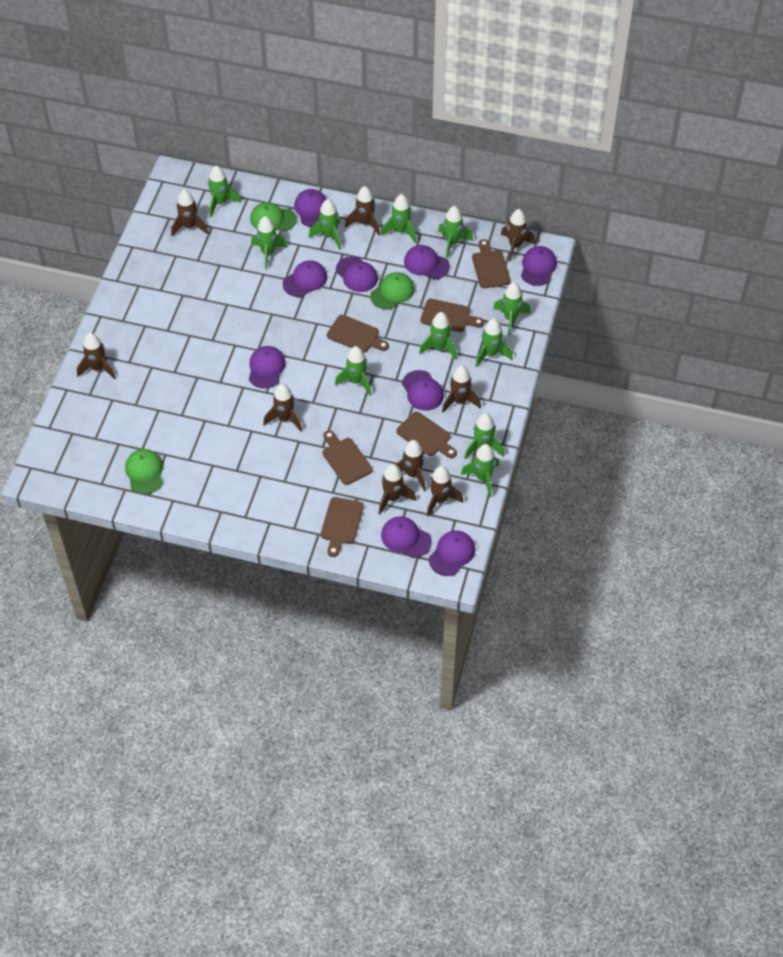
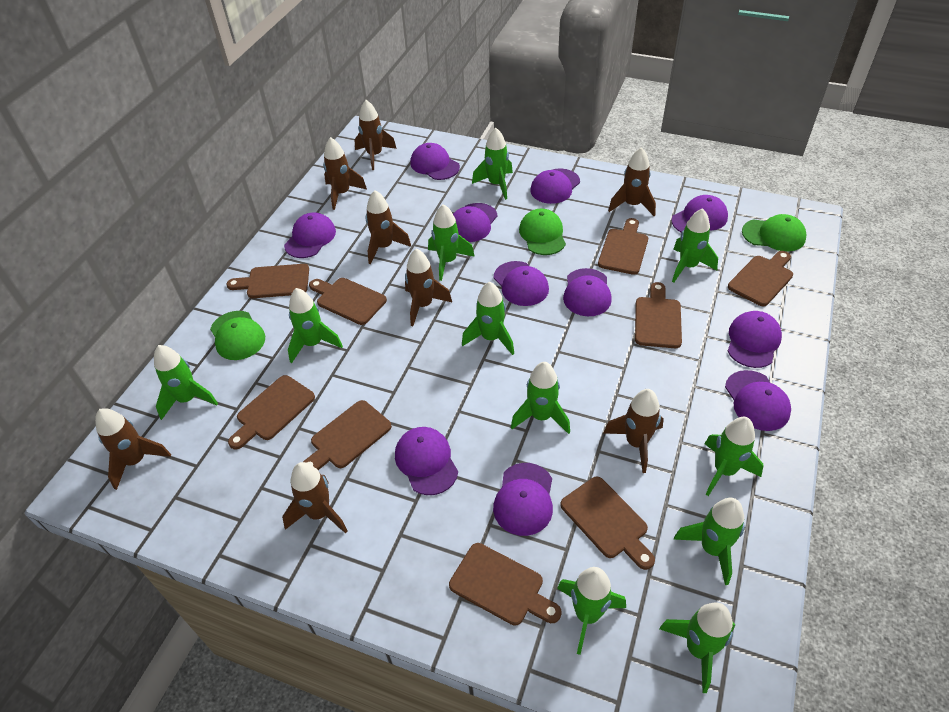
brown cutting board: [321,497,364,557] [323,430,373,485] [327,315,389,353] [396,412,457,458] [420,299,484,332] [472,239,511,288] = 6 -> [227,264,309,298] [228,375,315,449] [303,400,392,470] [309,278,387,325] [449,543,562,626] [560,477,655,570] [598,218,648,275] [635,282,682,348] [728,251,793,306] = 9
brown rocket: [77,333,116,379] [171,190,208,237] [263,384,302,431] [345,186,380,235] [379,464,416,514] [395,440,426,491] [426,466,463,516] [442,366,481,413] [501,209,536,262] = 9 -> [95,408,171,490] [282,462,348,534] [323,137,367,210] [354,100,397,170] [366,190,411,264] [405,248,452,326] [604,389,664,473] [608,147,656,216] = 8
purple cap: [249,346,285,389] [283,260,327,297] [294,189,327,227] [336,256,378,292] [381,516,432,558] [402,370,444,411] [404,245,450,280] [429,530,475,576] [521,246,557,286] = 9 -> [284,212,336,258] [395,427,458,495] [410,143,460,180] [453,203,498,242] [493,261,549,306] [493,463,553,536] [530,169,580,204] [563,268,612,316] [672,195,728,232] [725,370,791,431] [728,311,782,368] = 11

